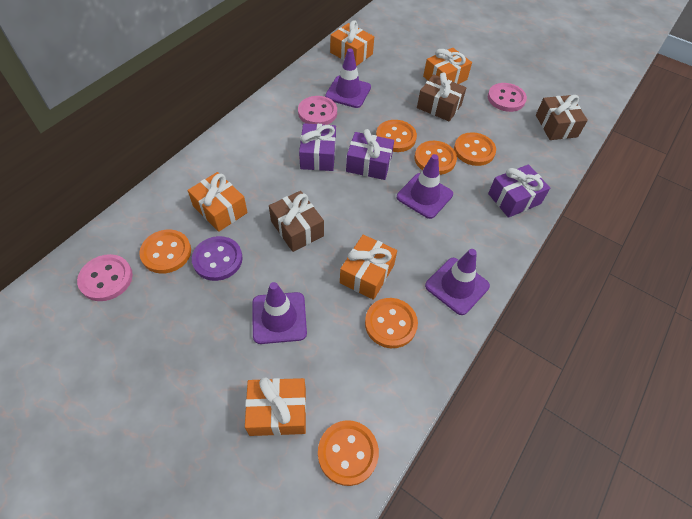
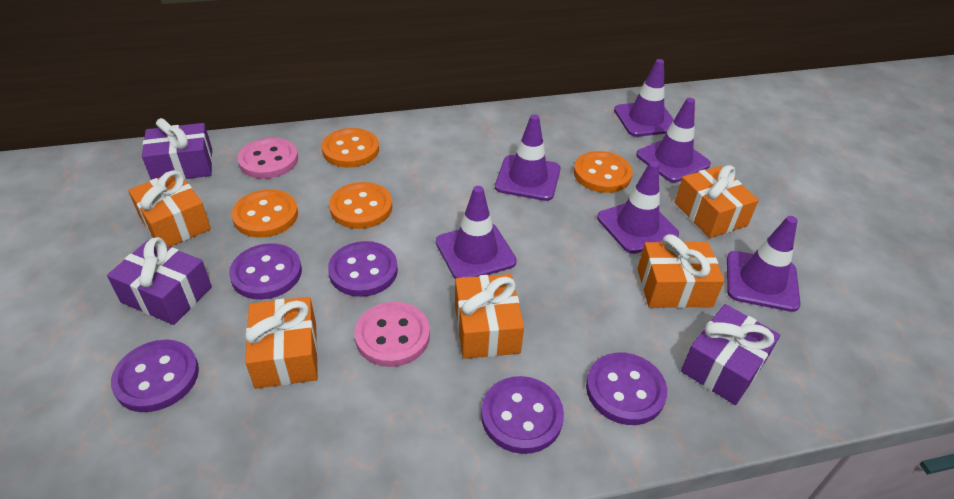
brown gift: [269,191,324,252] [417,72,466,121] [536,95,588,140] = 3 -> none = 0
orange button: [139,230,191,274] [318,420,379,486] [365,298,418,348] [376,120,417,152] [414,141,457,175] [454,132,496,166] = 6 -> [231,189,298,238] [322,128,379,168] [329,182,392,229] [574,151,632,193] = 4
pink button: [77,254,133,301] [298,96,337,125] [488,83,527,112] = 3 -> [237,138,298,179] [354,302,430,367] = 2
purple button: [192,236,243,281] = 1 -> [111,340,199,412] [229,243,302,300] [328,241,398,297] [481,376,564,454] [586,353,667,425] = 5
purple traffic cone: [252,282,307,344] [325,48,371,108] [397,154,453,219] [425,249,490,315] = 4 -> [436,186,517,279] [495,114,561,201] [597,161,679,254] [614,59,674,137] [636,98,711,183] [727,216,801,312] = 6

